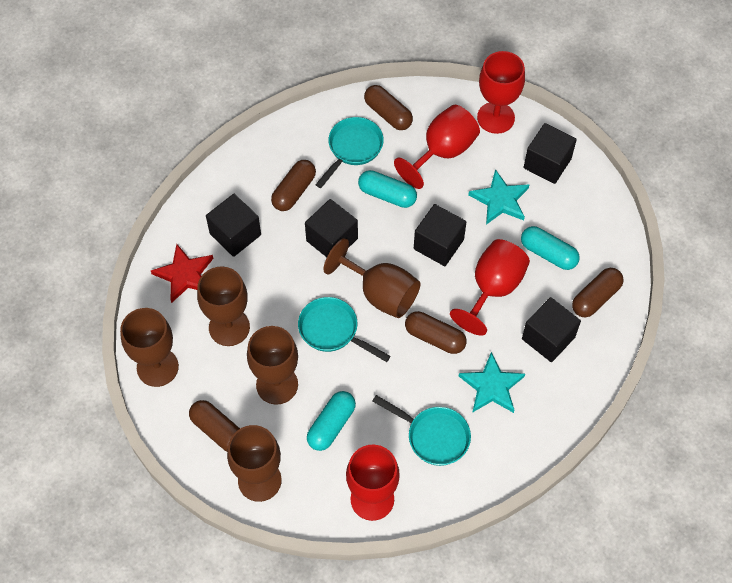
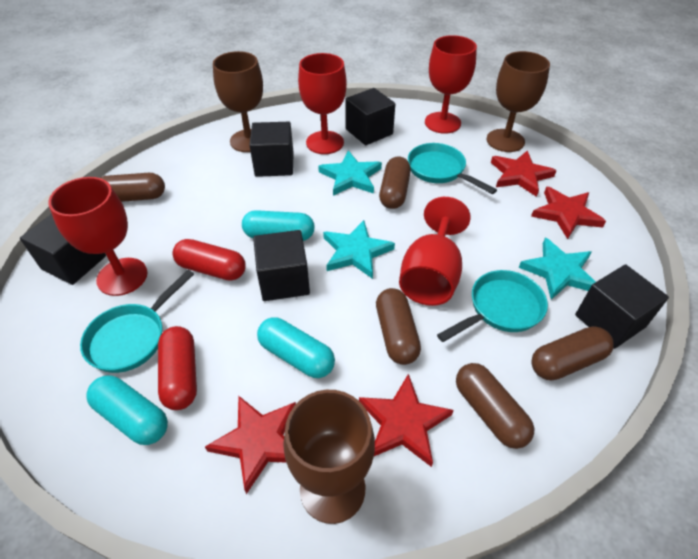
brown goblet: [120,308,179,387] [197,266,250,346] [227,425,282,502] [247,326,298,405] [323,238,420,318] = 5 -> [213,51,263,152] [283,390,375,524] [487,51,550,152] = 3
red capsule: none = 0 -> [158,326,197,410] [173,239,246,281] = 2
red star: [151,244,213,303] = 1 -> [205,396,296,494] [359,374,454,467] [491,150,557,197] [531,186,606,239] = 4
turquoise star: [459,352,525,413] [468,169,529,225] = 2 -> [318,151,382,196] [323,220,395,279] [519,237,596,300] = 3

